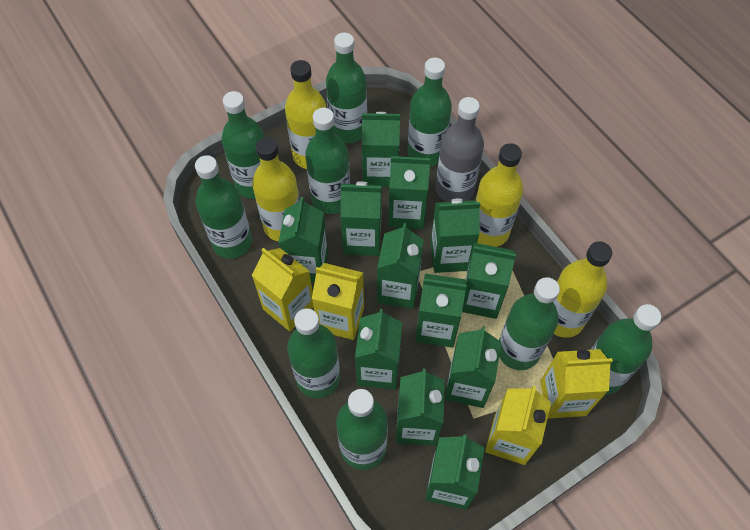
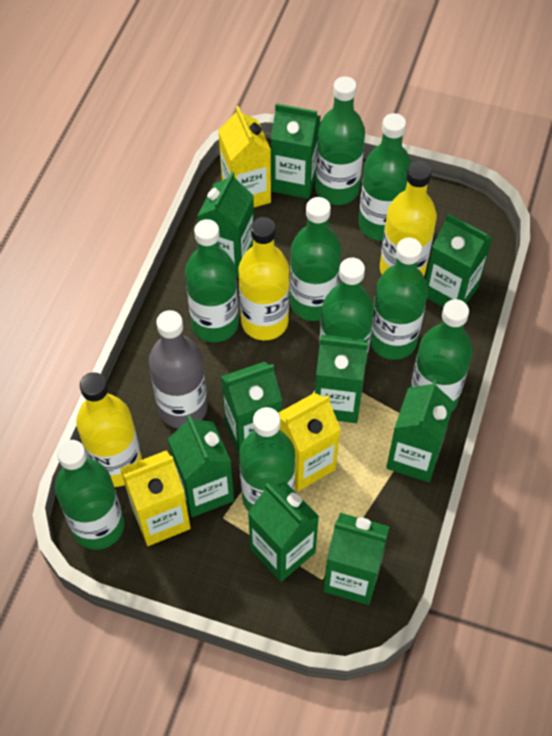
green carton: [279,197,328,282] [340,181,382,256] [355,309,402,390] [362,112,400,187] [377,223,424,309] [388,156,431,229] [396,369,445,446] [415,273,467,348] [425,434,485,510] [431,199,480,273] [445,326,501,408] [462,243,516,319] = 12 -> [168,415,234,517] [198,171,254,278] [221,362,282,453] [248,482,319,582] [271,103,321,199] [315,335,368,423] [323,513,390,605] [386,380,454,482] [426,214,492,307] = 9
yellow bottle: [252,137,300,241] [285,60,326,169] [475,143,523,247] [553,241,612,338] = 4 -> [76,372,142,487] [239,217,290,340] [380,161,437,276] = 3
yellow carton: [252,248,314,331] [312,263,364,340] [485,386,551,465] [540,349,613,419] = 4 -> [120,450,191,546] [218,106,271,207] [279,393,341,491] = 3

